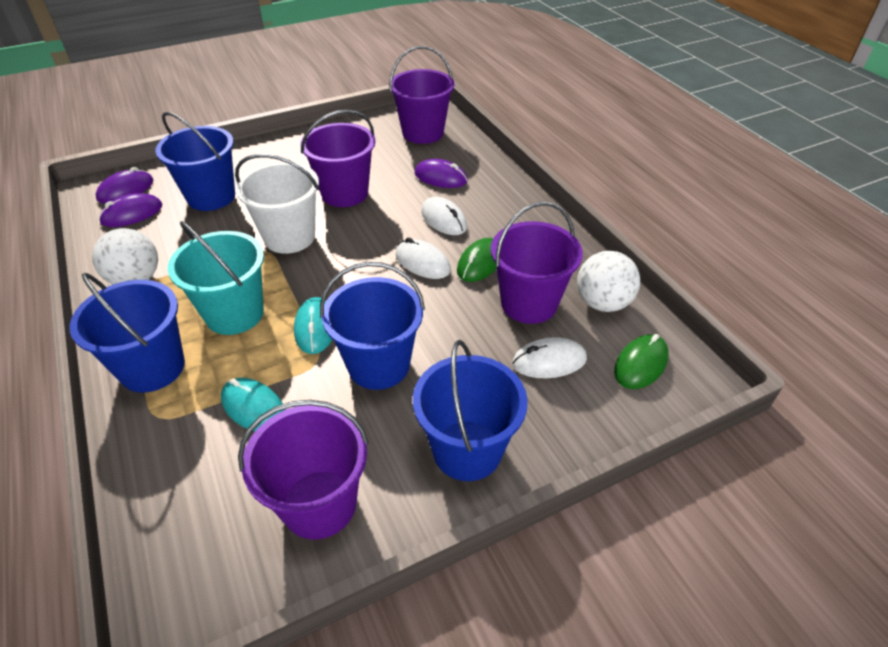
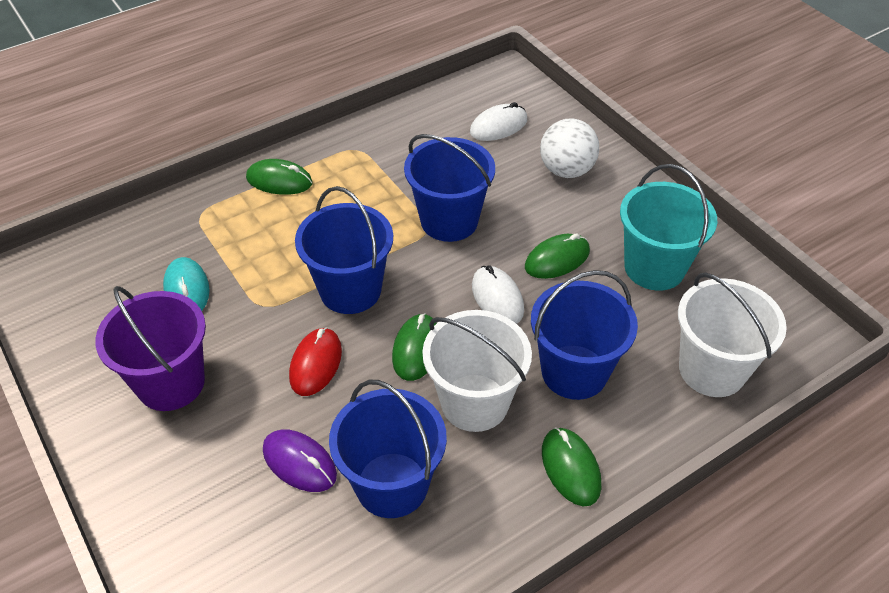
green mouse: [457,238,497,282] [614,334,669,389] = 2 -> [246,159,313,195] [392,313,437,381] [525,233,590,279] [542,427,601,506] = 4
purple bucket: [238,400,369,540] [300,110,375,207] [389,46,455,144] [491,201,583,324] = 4 -> [95,286,206,411] = 1
purple mouse: [95,167,153,204] [99,193,162,227] [414,159,468,188] = 3 -> [263,429,337,492] = 1
red mouse: none = 0 -> [289,327,342,396] = 1
turquoise mouse: [221,378,286,431] [294,297,333,354] = 2 -> [163,257,210,311] = 1
white ball: [92,228,158,285] [577,251,640,312] = 2 -> [540,119,599,178] = 1
white bucket: [235,154,319,254] = 1 -> [422,310,532,432] [678,273,787,397] = 2
white mouse: [395,238,451,279] [421,197,467,235] [512,337,587,378] = 3 -> [470,102,527,141] [472,265,524,324] = 2

